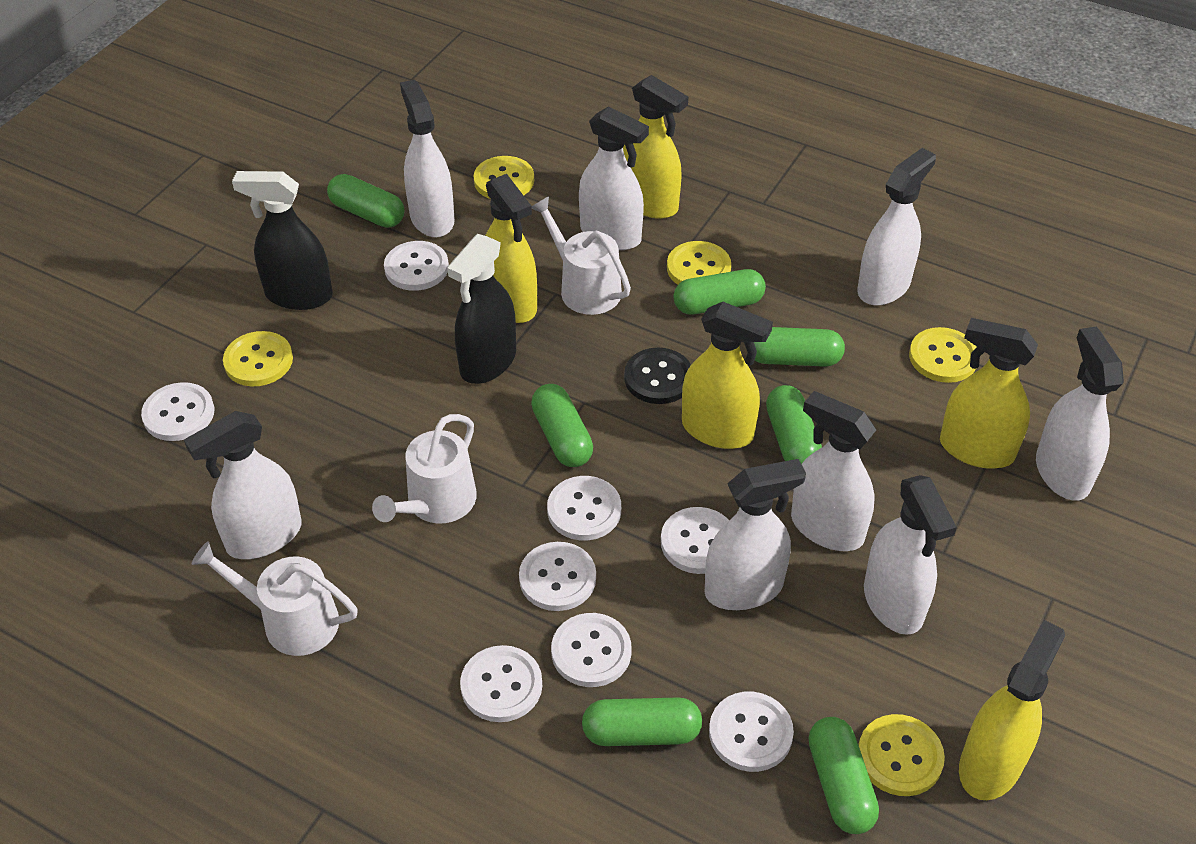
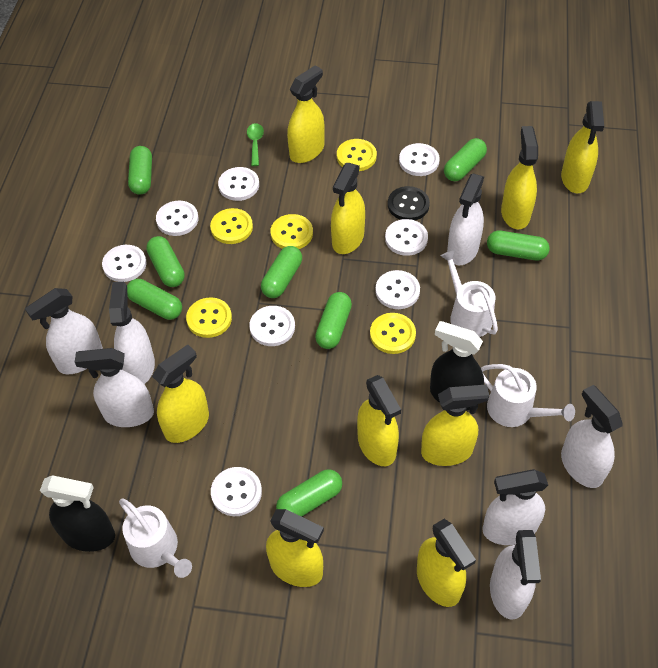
green capsule: [327,174,405,228] [531,384,593,467] [582,697,702,746] [673,269,766,314] [754,327,845,367] [766,385,822,464] [809,717,879,834] = 7 -> [127,279,182,320] [128,146,152,195] [146,236,185,287] [261,246,302,298] [276,469,342,517] [315,292,352,349] [444,138,487,181] [487,231,550,260] = 8
green spoon: none = 0 -> [247,123,264,166] = 1
white spray bottle: [184,411,302,559] [400,80,455,237] [579,106,649,250] [705,459,806,610] [791,391,876,551] [857,148,936,306] [864,475,957,635] [1036,327,1124,501] = 8 -> [25,288,103,374] [75,348,154,427] [109,282,155,384] [447,174,484,265] [482,469,548,545] [490,530,541,620] [561,385,623,488] = 7
yellow spray bottle: [485,174,537,323] [623,75,688,219] [682,302,773,449] [940,318,1038,469] [959,620,1065,800] = 5 -> [152,345,209,443] [266,509,324,587] [287,65,325,163] [331,163,365,254] [357,375,401,466] [417,519,476,607] [421,384,489,466] [501,126,538,229] [561,101,604,193] = 9

